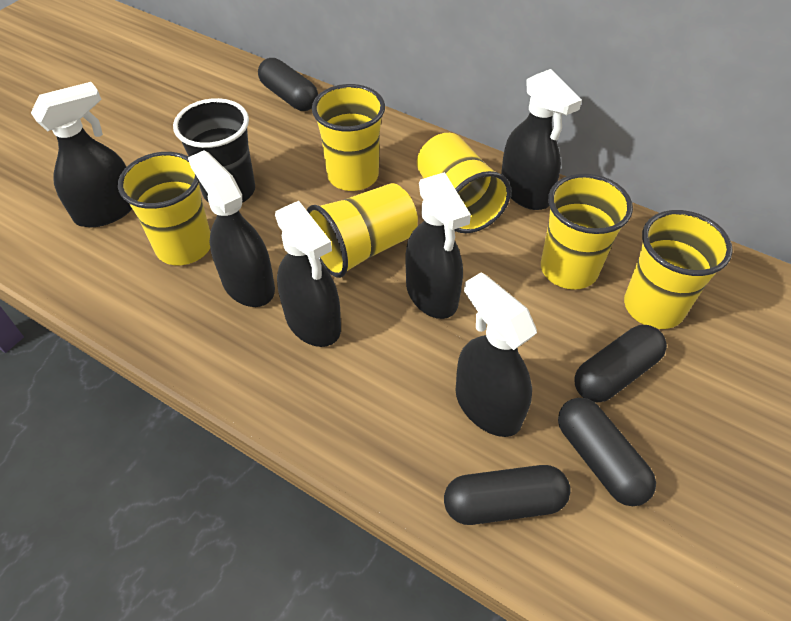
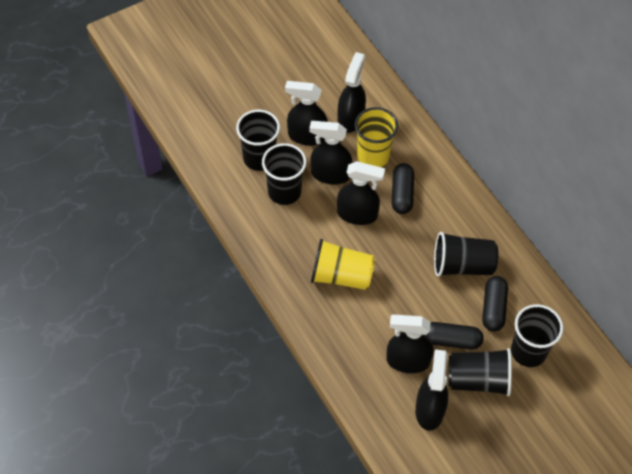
black capsule: [258,58,318,111] [444,465,571,525] [558,398,656,506] [574,325,667,403] = 4 -> [392,163,414,214] [425,322,484,349] [482,276,508,331] = 3
black cup: [173,98,255,203] = 1 -> [236,110,280,171] [262,143,306,205] [434,232,498,277] [448,348,512,396] [511,304,563,367] = 5
yellow cup: [118,152,210,265] [307,183,418,278] [312,84,385,191] [417,133,511,233] [541,173,633,290] [624,210,733,329] = 6 -> [311,239,375,290] [355,107,398,167] = 2

